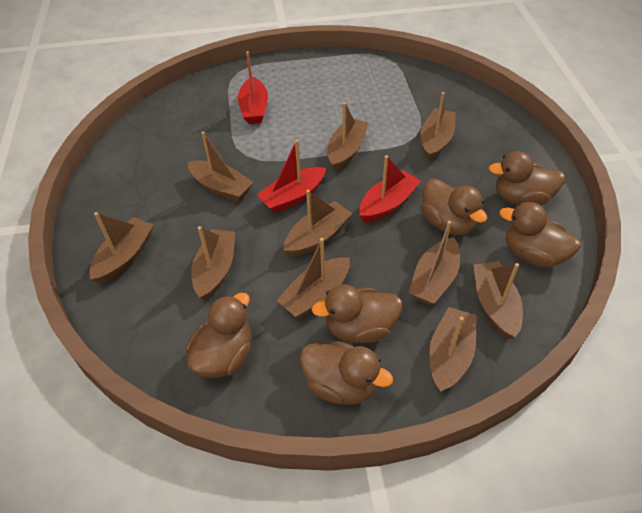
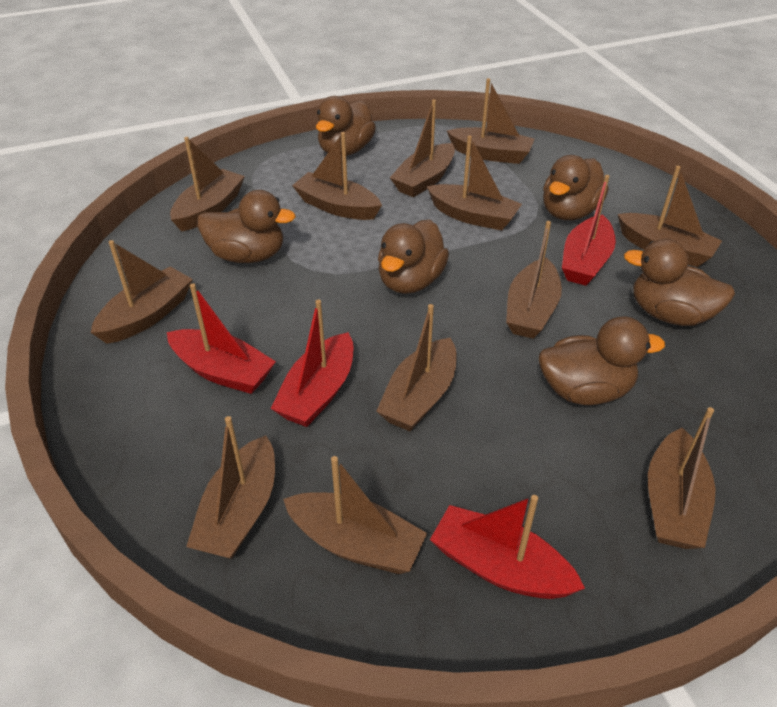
brown boat: [90,212,154,284] [187,131,254,202] [191,226,235,301] [276,238,350,318] [283,190,352,257] [328,102,368,171] [409,221,460,305] [421,92,456,161] [429,307,477,392] [473,261,523,340] = 10 -> [91,240,193,344] [170,137,245,232] [186,416,275,559] [283,456,427,574] [292,132,382,220] [376,304,456,431] [390,99,455,197] [427,135,522,231] [447,78,535,164] [506,221,562,339] [618,166,722,267] [648,407,716,549] = 12
red boat: [238,51,268,124] [257,140,326,213] [359,155,421,223] = 3 -> [167,283,276,394] [270,300,354,427] [430,495,585,599] [562,175,616,286] = 4

